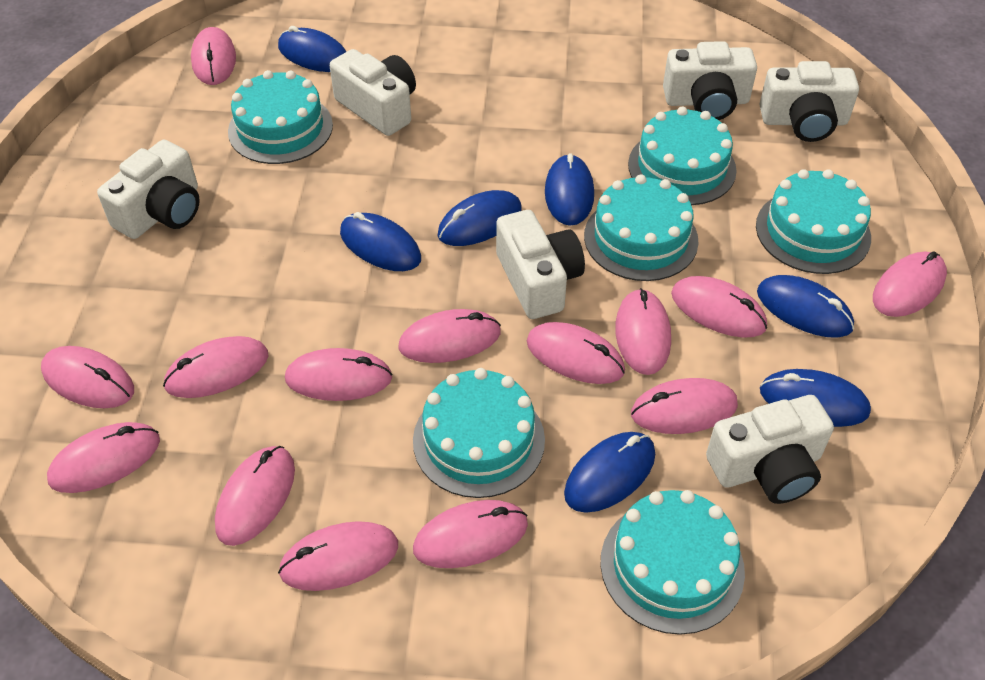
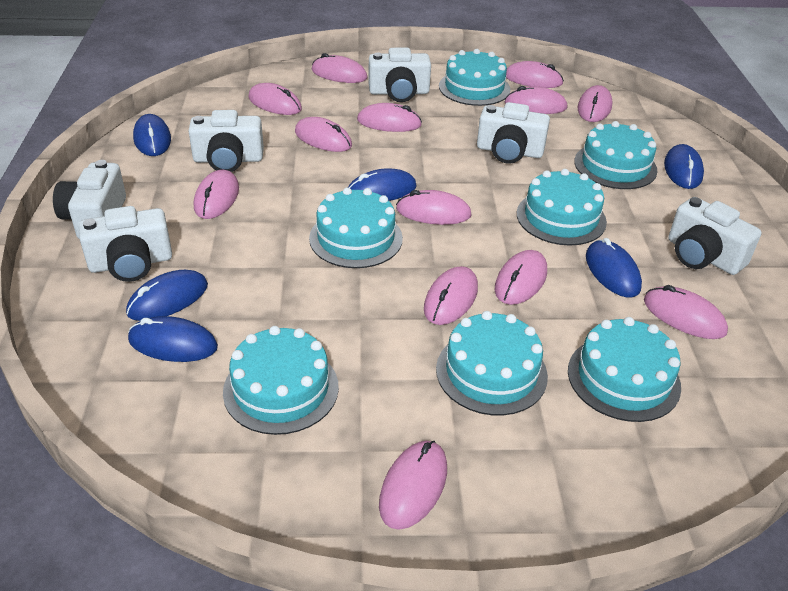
blue mouse: [278,26,347,72] [340,212,421,271] [438,190,522,246] [545,153,594,226] [564,432,655,513] [757,275,854,337] [760,369,871,427] = 7 -> [126,270,208,321] [128,316,218,362] [133,114,171,156] [348,168,417,201] [586,238,642,297] [664,144,704,189] = 6
pink mouse: [41,346,134,408] [47,422,160,493] [163,336,269,398] [191,27,236,85] [215,446,295,546] [278,521,398,591] [285,348,392,401] [398,309,501,363] [413,500,528,568] [527,322,625,384] [615,288,671,375] [631,378,738,434] [671,276,767,337] [873,251,947,317] = 14 -> [194,170,239,219] [248,83,302,115] [295,117,352,152] [312,53,367,83] [357,103,422,132] [379,441,447,530] [396,190,472,225] [424,266,478,325] [495,250,547,305] [505,86,568,114] [506,61,564,88] [578,85,613,122] [644,285,728,339] = 13
turquoise cake: [228,70,333,164] [413,368,545,498] [584,175,699,281] [600,490,745,635] [628,107,737,205] [756,169,871,274] = 6 -> [223,326,339,435] [309,187,403,268] [436,311,548,415] [439,49,511,106] [517,169,607,246] [568,317,681,422] [574,121,658,189] = 7

